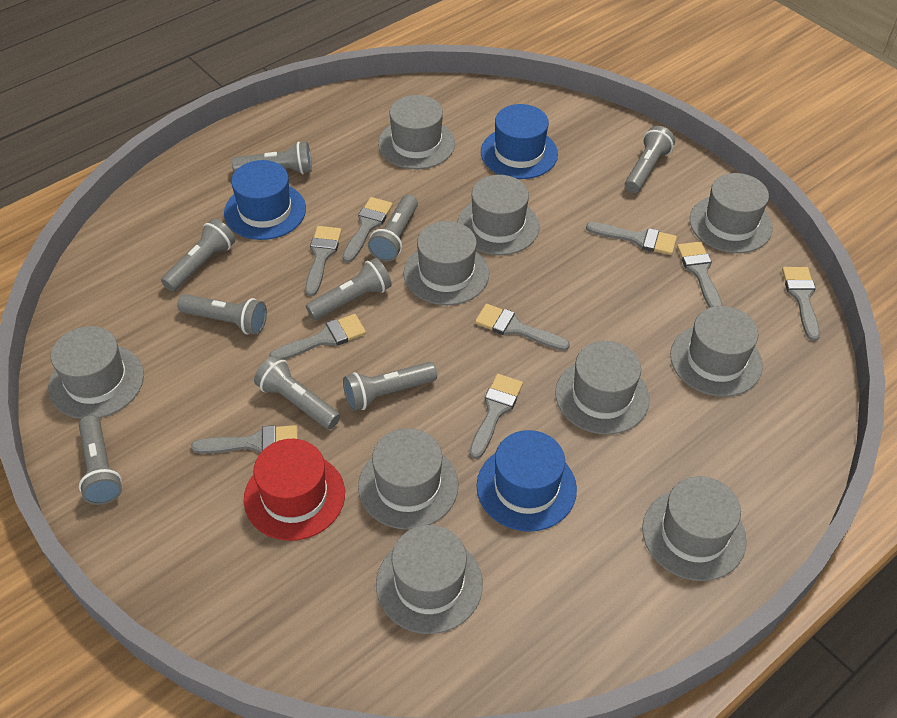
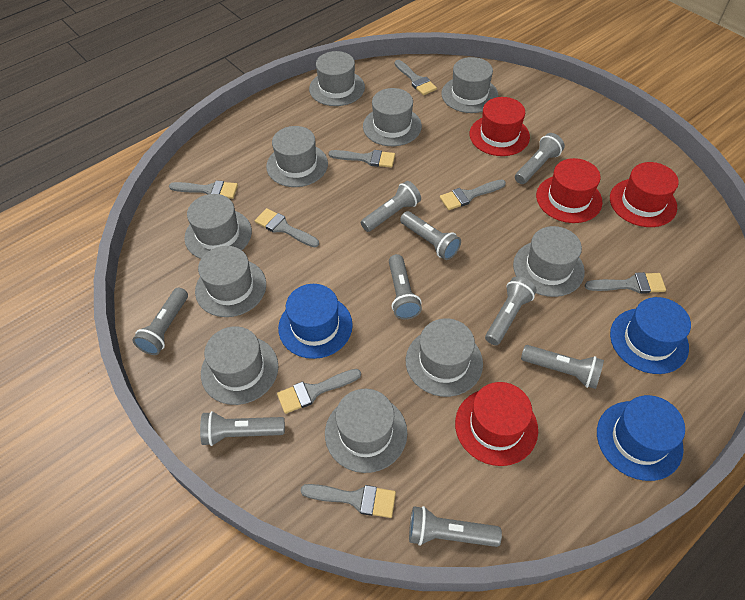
grey brush: [191,425,298,454] [269,314,366,360] [305,226,342,296] [342,197,393,262] [469,374,523,459] [475,304,570,351] [586,222,677,255] [677,242,722,308] [782,267,820,341] = 9 -> [169,180,238,199] [255,208,319,248] [277,369,361,414] [300,484,396,518] [328,150,395,168] [395,60,437,95] [440,179,506,210] [585,272,666,294] = 8
red hat: [244,439,345,541] = 1 -> [455,382,538,466] [470,97,530,156] [536,158,602,223] [610,162,679,227] = 4

